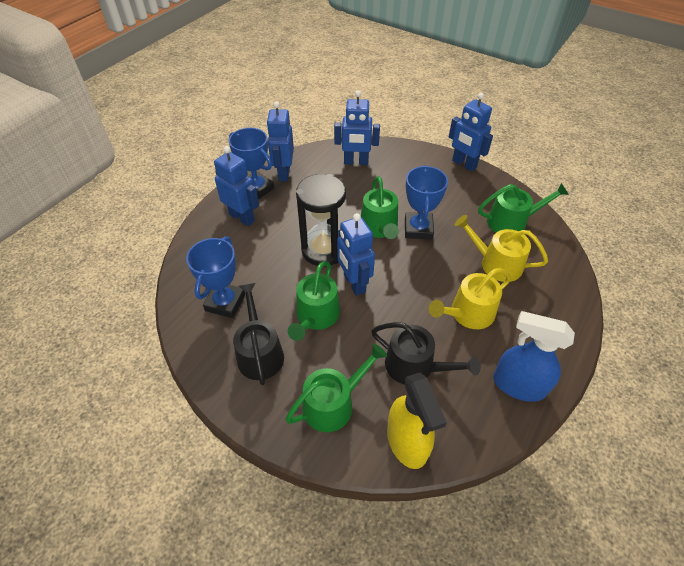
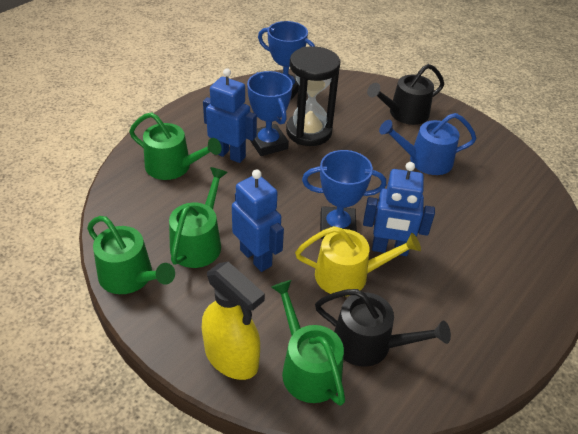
blue robot: [214,146,259,226] [266,102,294,181] [334,90,380,165] [337,213,375,296] [449,93,493,172] = 5 -> [203,68,257,163] [232,169,284,272] [363,162,435,256] = 3
blue spray bottle: [493,311,575,402] = 1 -> none = 0
blue watering can: none = 0 -> [379,113,477,175] = 1
yellow watering can: [429,268,511,329] [455,215,548,282] = 2 -> [295,226,421,296] = 1

